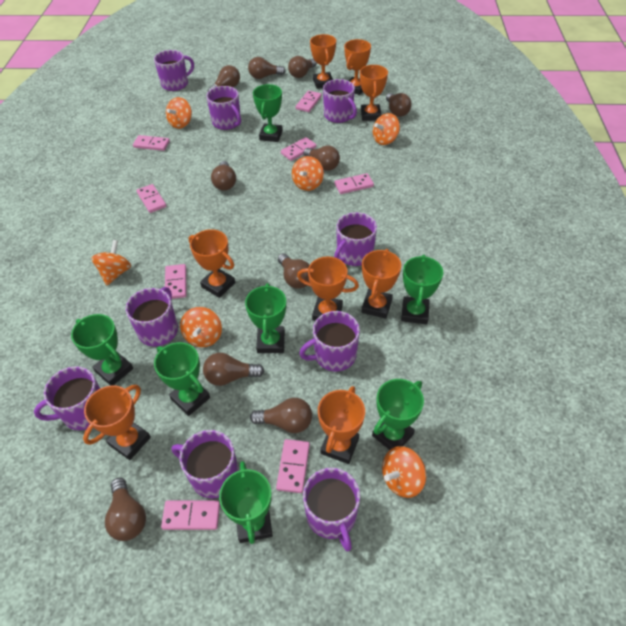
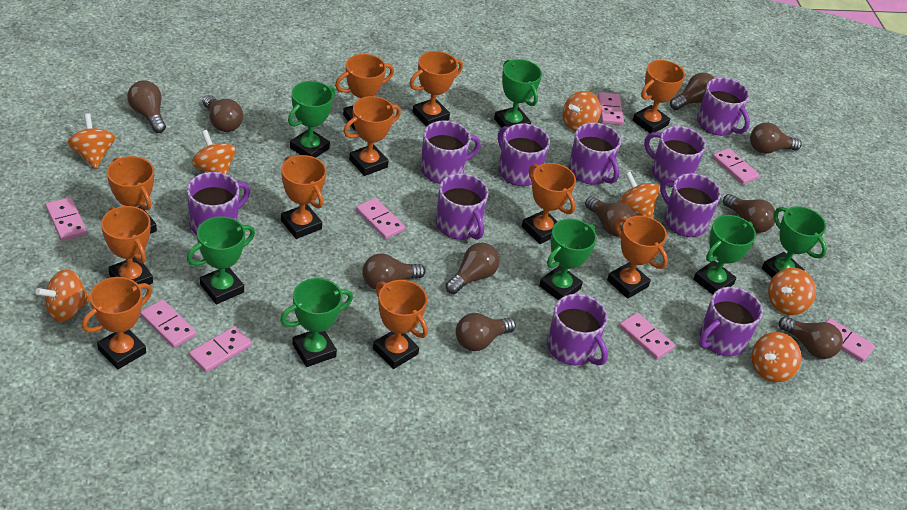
orange spinning top: [91,240,131,285] [166,97,192,129] [180,307,222,347] [292,156,324,191] [373,113,400,145] [382,446,426,498] = 6 -> [35,269,90,322] [67,113,115,169] [192,130,236,175] [563,91,601,132] [619,172,660,218] [751,332,802,383] [768,268,816,315] = 7
orange trophy: [83,385,151,460] [189,229,235,298] [297,256,359,321] [310,34,336,89] [318,386,365,464] [344,39,371,95] [360,65,388,121] [362,249,401,319] = 8 -> [82,277,152,369] [101,206,153,285] [107,156,157,234] [281,155,326,239] [335,54,394,131] [344,96,401,176] [373,280,428,369] [409,51,463,127] [522,163,576,244] [607,216,668,299] [633,60,685,133] = 11
purple mug: [34,366,100,430] [125,287,178,346] [154,50,194,91] [172,430,239,498] [206,86,241,130] [299,311,360,371] [303,468,360,551] [323,79,357,123] [334,212,377,266] = 9 -> [187,172,250,235] [420,121,481,184] [436,173,488,240] [498,123,550,186] [547,294,608,366] [568,123,621,185] [644,126,706,187] [660,173,721,237] [697,77,750,136] [699,287,763,356] = 10

